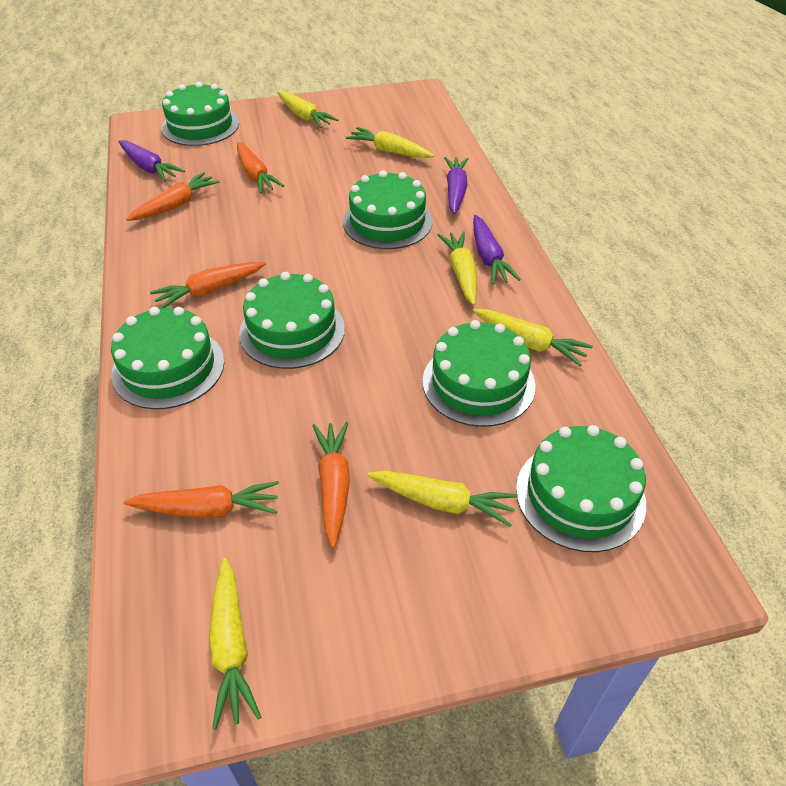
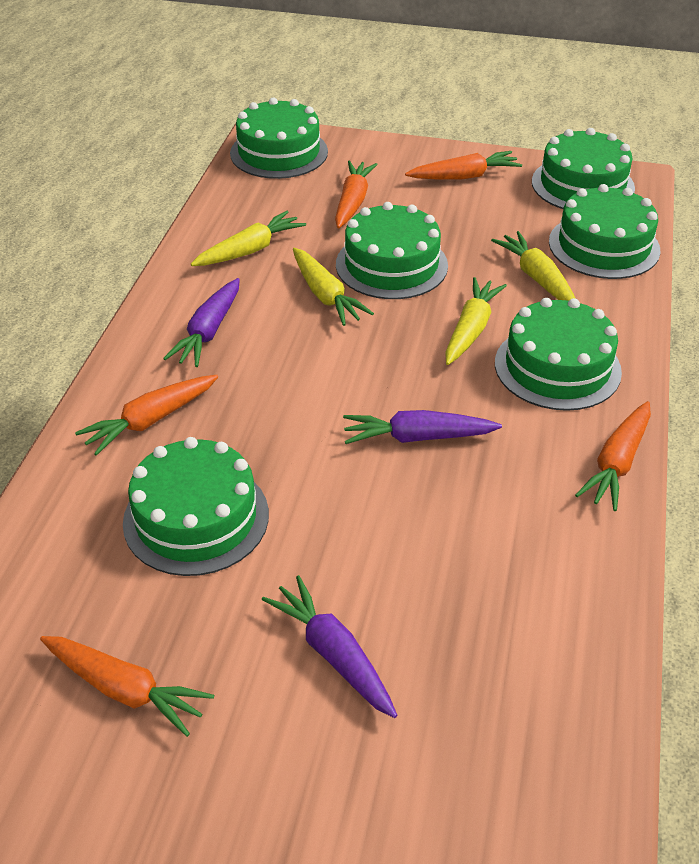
yellow carrot: [209,558,261,730] [277,91,338,128] [346,127,434,158] [367,471,518,527] [438,231,477,305] [473,309,593,366] = 6 -> [191,211,306,266] [293,248,374,326] [445,277,507,365] [491,231,576,301] = 4

